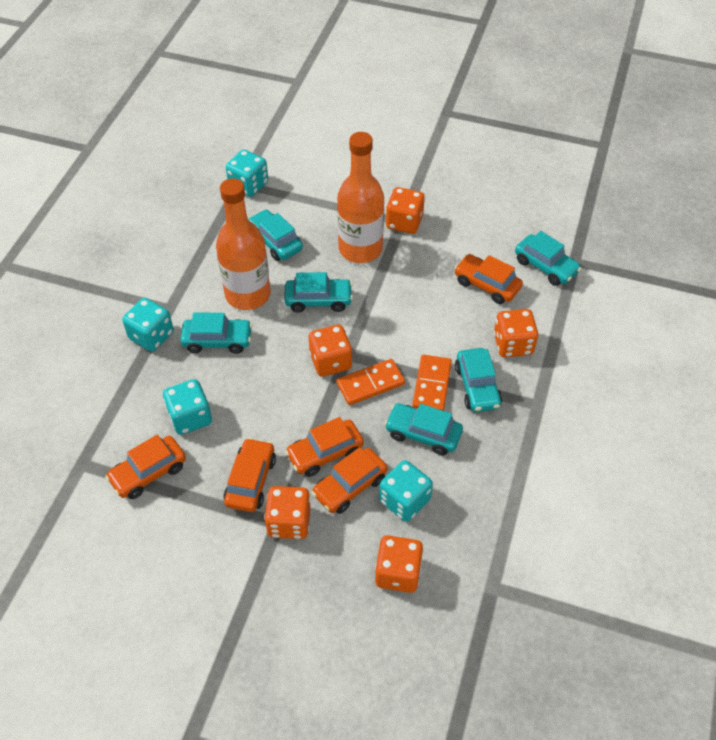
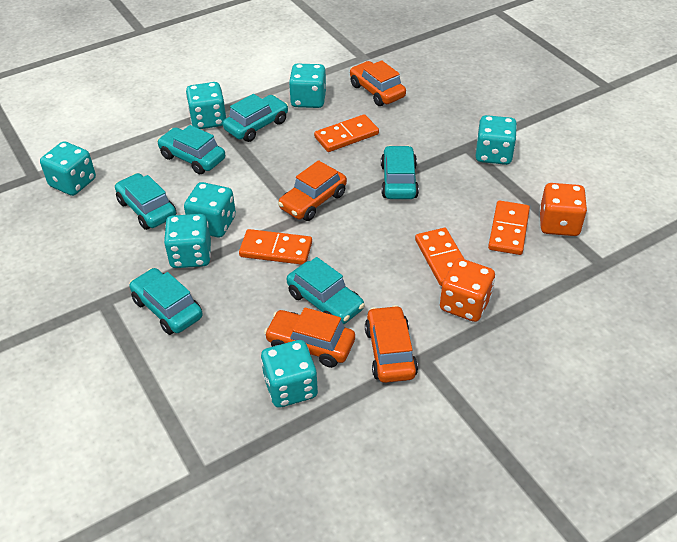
orange bottle: [216,178,271,310] [337,132,384,263] = 2 -> none = 0
orange car: [105,435,186,499] [224,438,276,512] [285,417,364,477] [311,447,387,514] [454,254,523,304] = 5 -> [264,307,355,368] [278,160,347,221] [350,60,406,106] [365,305,418,383] = 4
orange dice: [264,486,311,539] [309,324,352,377] [375,535,423,593] [386,187,425,234] [494,309,538,358] = 5 -> [440,258,495,322] [539,183,587,236] = 2
orange domino: [336,359,405,405] [412,355,452,411] = 2 -> [239,229,312,265] [314,114,379,152] [415,228,464,286] [488,200,530,255] = 4
turquoise dice: [122,298,174,352] [163,379,212,435] [226,149,268,197] [379,460,433,522] = 4 -> [40,141,96,196] [164,214,211,268] [184,182,236,237] [186,82,227,129] [261,340,318,408] [289,64,326,108] [476,115,517,165] = 7

